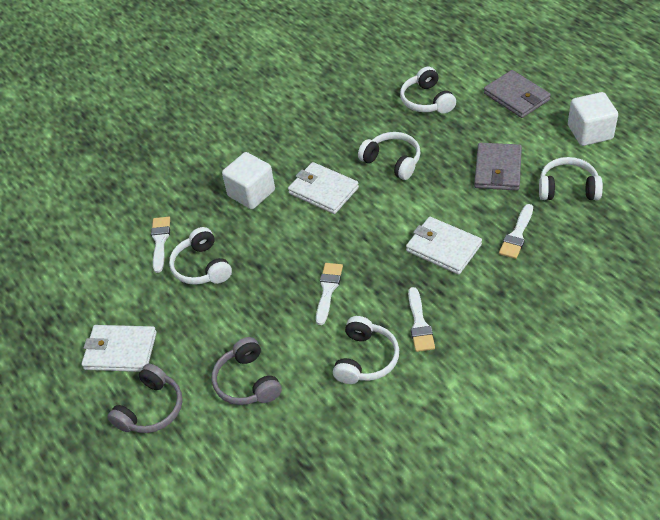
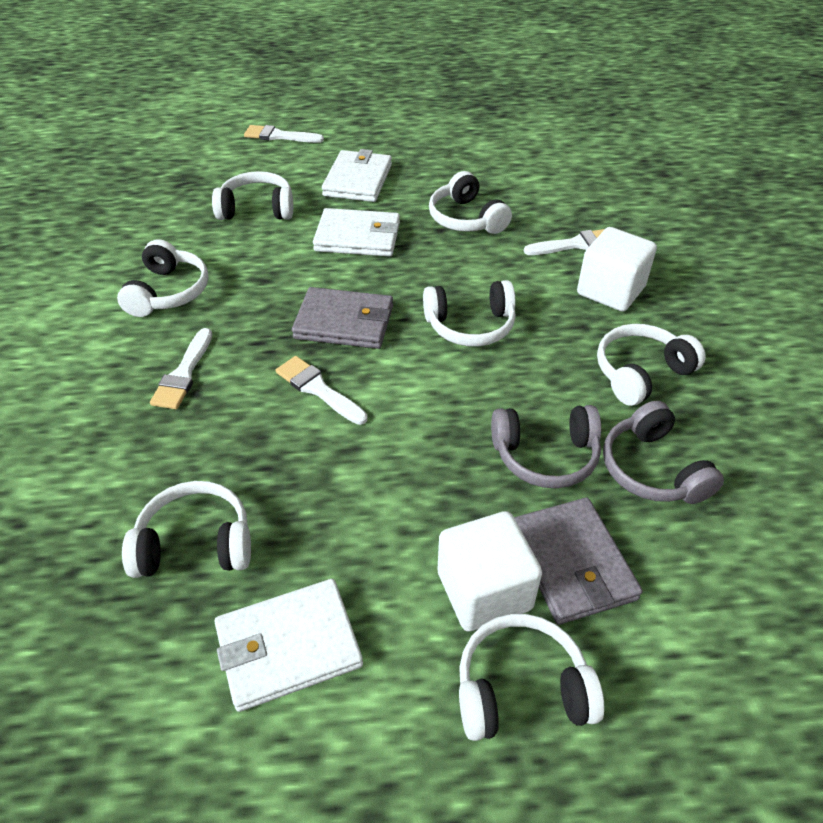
white headphones: [169,227,232,285] [333,316,399,384] [358,132,420,180] [400,67,456,114] [539,157,603,200] = 5 -> [117,239,209,317] [122,481,251,578] [212,171,293,220] [423,280,516,346] [429,171,512,234] [459,614,604,741] [597,324,706,406] = 7

